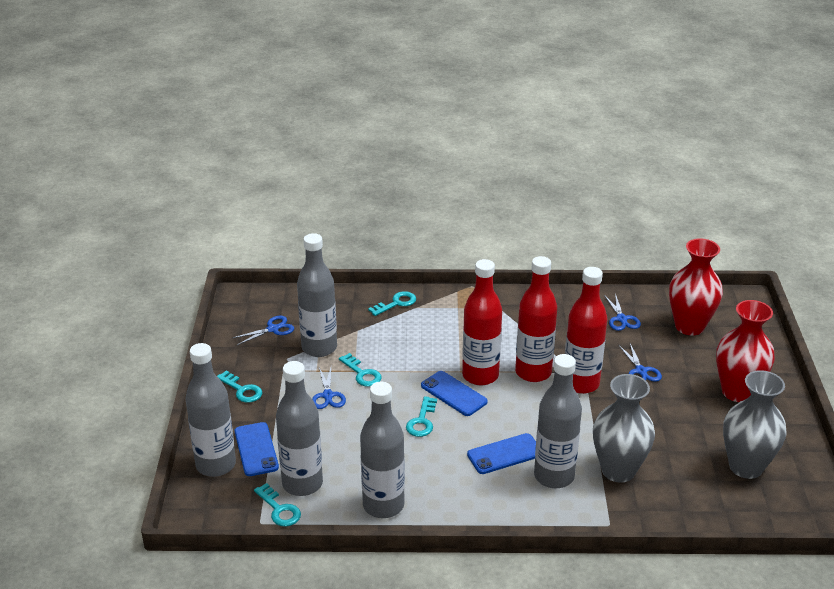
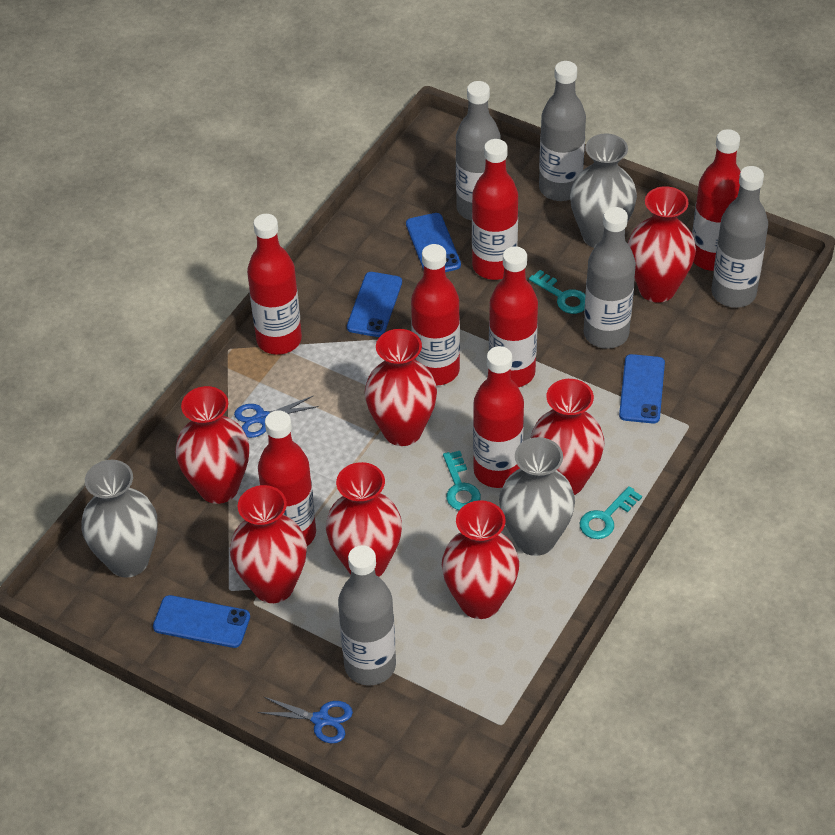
blue phone: [235,422,279,476] [421,371,488,416] [467,433,536,474] = 3 -> [153,595,250,648] [347,272,402,337] [406,213,461,272] [619,354,665,423] = 4
blue scissors: [233,315,294,345] [312,368,346,409] [604,293,641,331] [619,343,662,382] = 4 -> [234,395,319,438] [258,697,353,744] = 2
grey vase: [593,374,655,483] [723,370,787,479] = 2 -> [81,460,158,578] [499,437,575,556] [570,134,637,248] = 3
red bottle: [462,259,502,385] [515,256,557,382] [565,267,607,394] = 3 -> [247,214,302,355] [258,411,316,546] [411,244,460,386] [472,139,518,280] [473,346,524,488] [489,246,538,387] [692,129,741,271] = 7
red vase: [669,238,723,336] [716,300,775,402] = 2 -> [175,386,249,504] [230,485,307,603] [326,462,402,577] [365,329,437,446] [442,500,519,619] [530,379,604,495] [628,186,696,303] = 7
turquoise key: [217,370,262,403] [254,483,301,527] [339,353,382,387] [368,291,416,316] [406,396,437,437] = 5 -> [443,451,481,510] [529,270,585,314] [580,486,642,539] = 3

